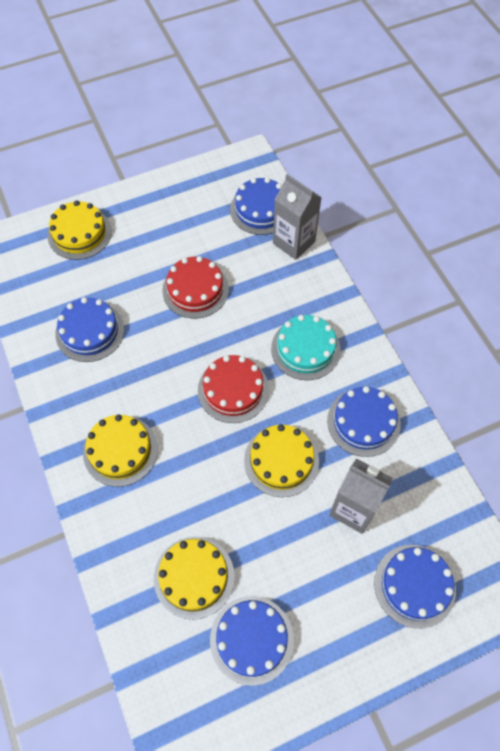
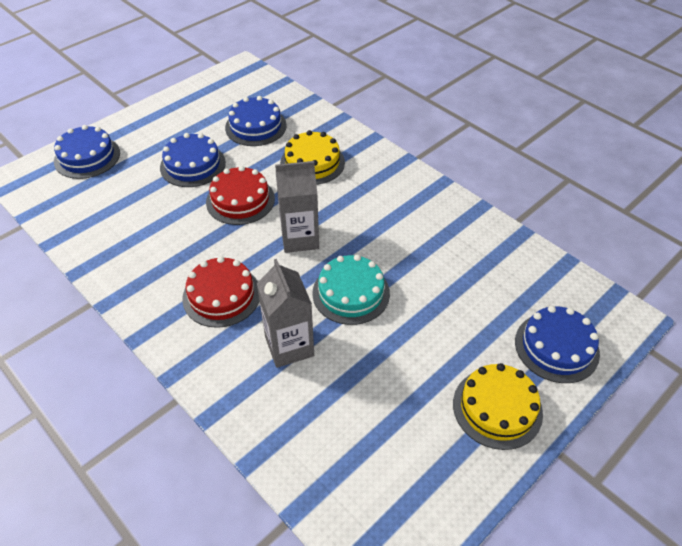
blue cake: [55,297,124,362] [210,596,294,686] [230,177,282,235] [327,386,401,457] [374,545,456,629] = 5 -> [54,125,120,179] [160,133,226,187] [225,96,287,146] [515,306,600,383] = 4
yellow cake: [48,200,112,260] [83,414,158,487] [154,536,235,620] [244,424,319,497] = 4 -> [280,130,345,185] [453,363,543,450] = 2

